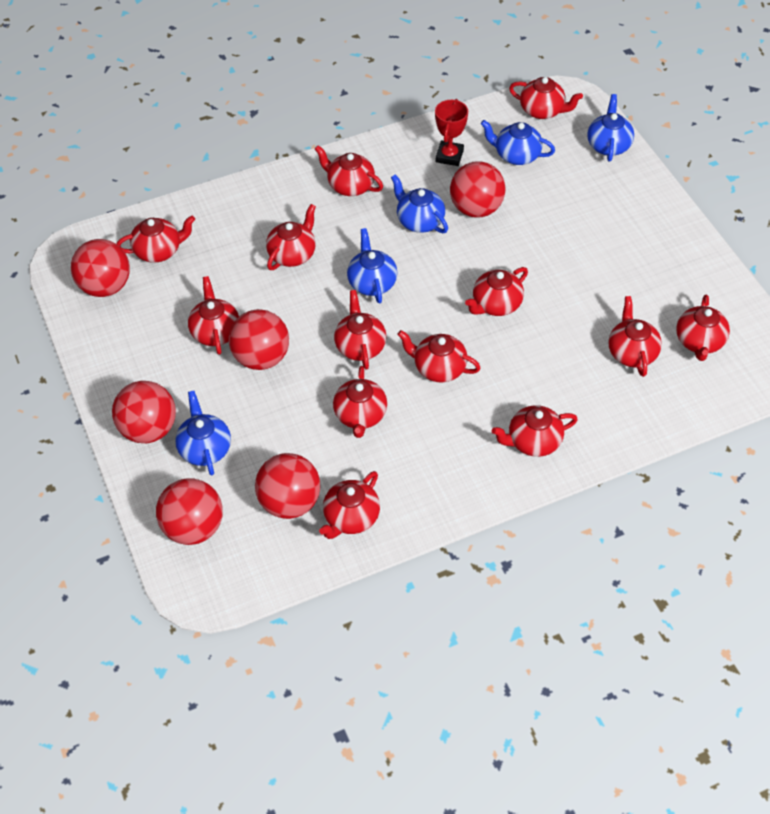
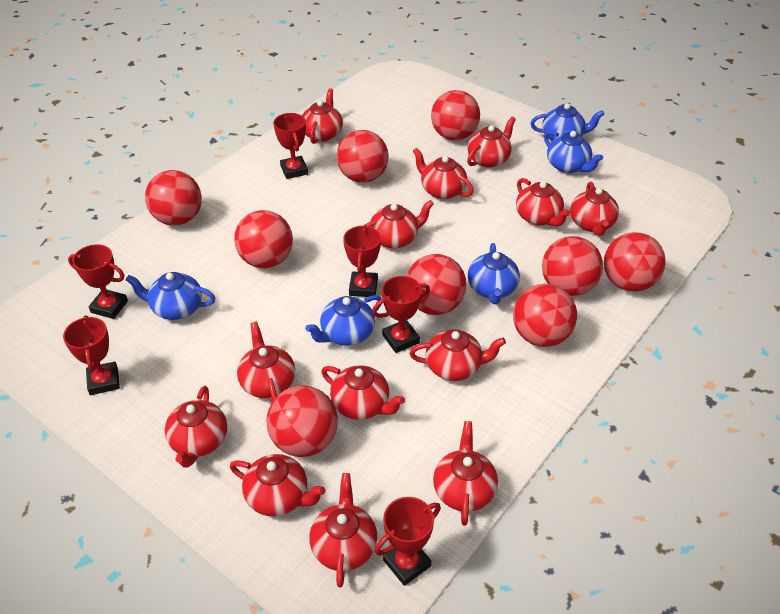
red ball: [71,239,130,297] [112,381,176,443] [156,478,223,545] [229,309,289,370] [255,453,320,519] [450,161,506,217] = 6 -> [145,170,202,226] [234,210,293,268] [266,386,338,457] [337,130,389,183] [407,254,466,315] [431,90,480,140] [513,284,577,347] [542,236,603,296] [604,232,666,292] = 9
red trophy: [435,99,468,166] = 1 -> [63,315,120,395] [68,244,128,319] [273,113,308,179] [343,225,381,297] [372,276,430,353] [375,497,441,586] = 6

